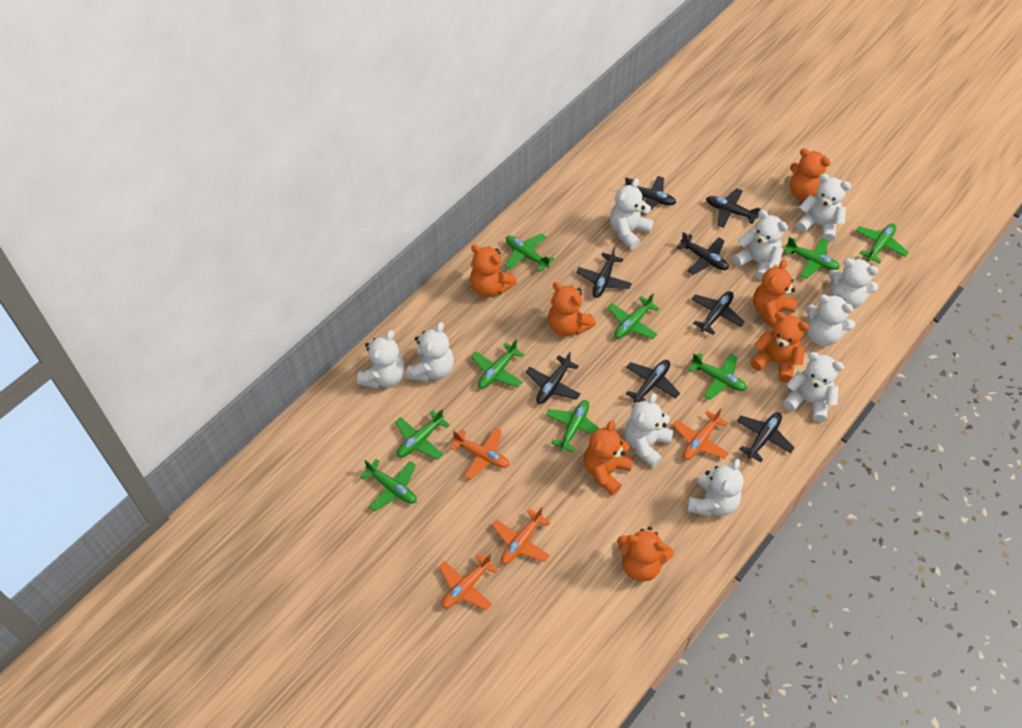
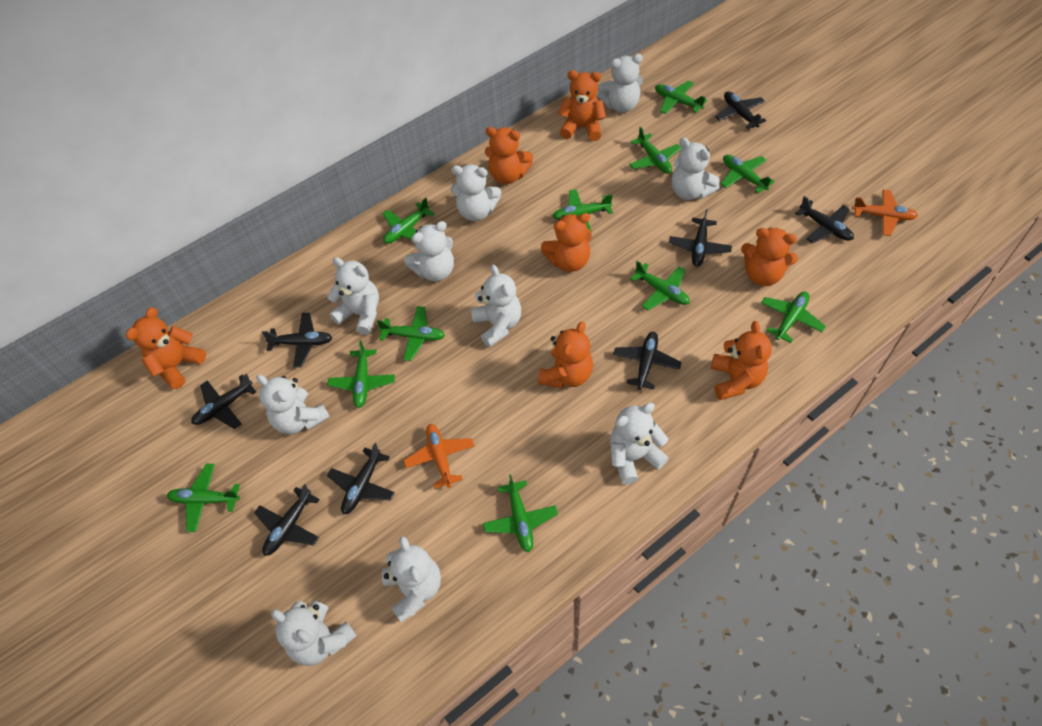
green plane: [360,459,417,511] [395,409,450,460] [471,340,524,389] [505,233,555,272] [546,400,600,453] [608,293,660,339] [688,353,747,400] [784,237,840,279] [856,224,909,264] = 9 -> [167,464,240,532] [328,340,395,408] [377,306,445,361] [383,198,435,244] [483,474,558,552] [553,189,613,233] [629,127,682,174] [630,261,690,310] [655,81,707,114] [721,155,775,193] [761,292,826,343] = 11
orange plane: [439,553,498,611] [450,428,510,479] [492,507,551,564] [673,408,729,460] = 4 -> [404,424,474,489] [852,190,918,236] = 2

